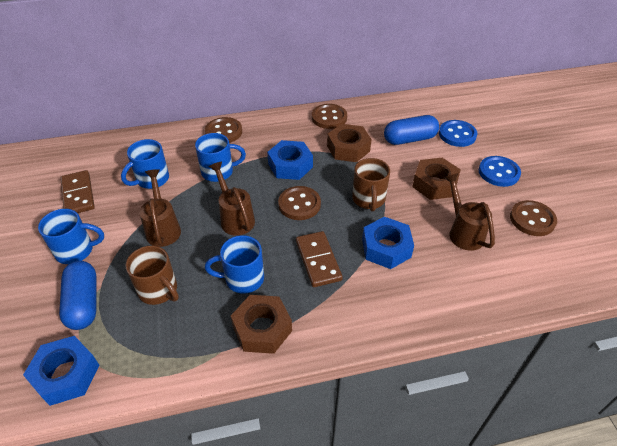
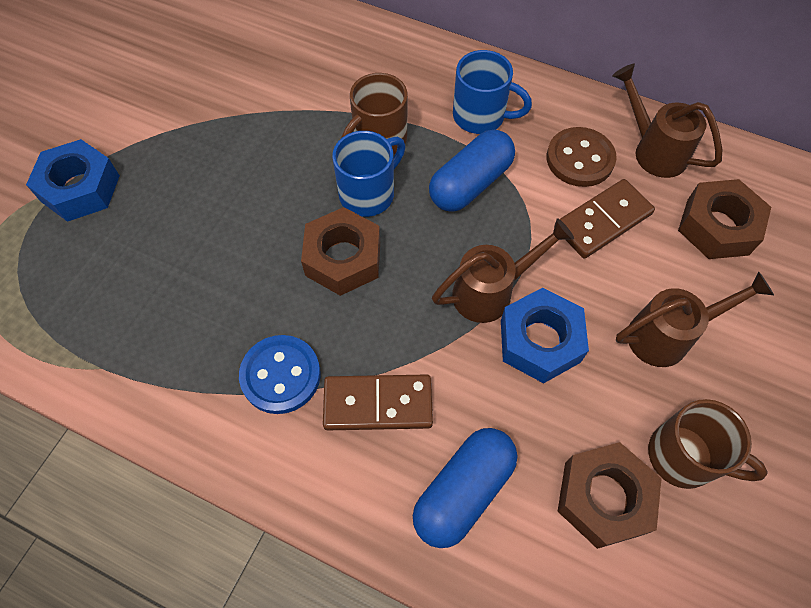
blue button: [439,120,477,147] [478,156,521,187] = 2 -> [239,335,321,414] = 1
blue mug: [38,209,104,264] [121,139,169,189] [195,133,246,182] [205,235,264,294] = 4 -> [332,131,405,217] [453,50,532,134] = 2
blue nut: [23,336,99,406] [267,140,313,180] [362,217,414,269] = 3 -> [26,139,120,222] [501,288,589,383] = 2
brown button: [205,117,242,143] [278,186,321,220] [312,104,347,129] [510,200,557,236] = 4 -> [547,127,617,187] = 1

